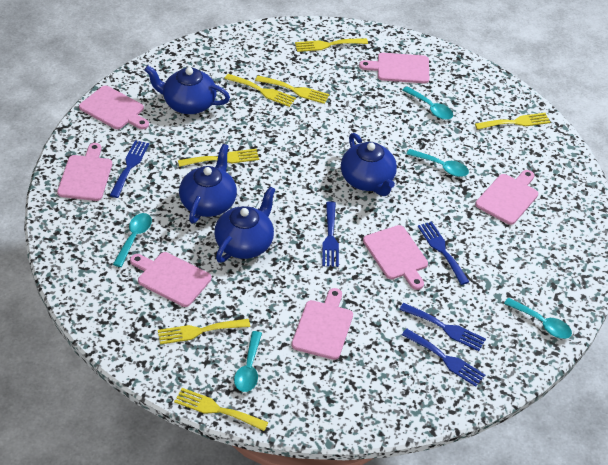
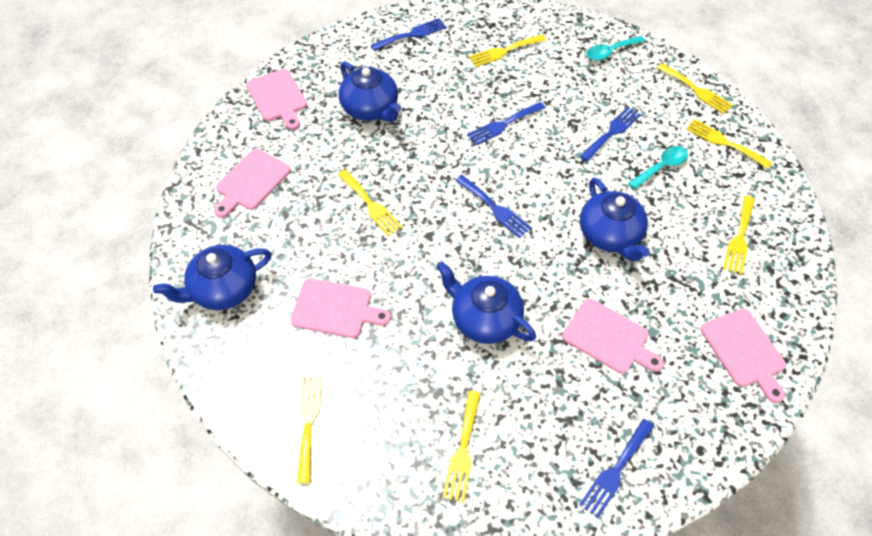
pink cutting board: [57,143,112,201] [79,86,149,129] [130,252,212,307] [291,288,353,360] [359,53,429,83] [363,225,428,290] [475,170,538,225] = 7 -> [214,149,291,218] [246,69,307,130] [290,278,391,338] [562,298,664,373] [701,309,786,403] = 5
turquoise spoon: [113,213,152,267] [234,331,262,392] [403,86,453,120] [406,149,469,177] [504,298,572,339] = 5 -> [586,36,645,60] [628,146,688,189] = 2

